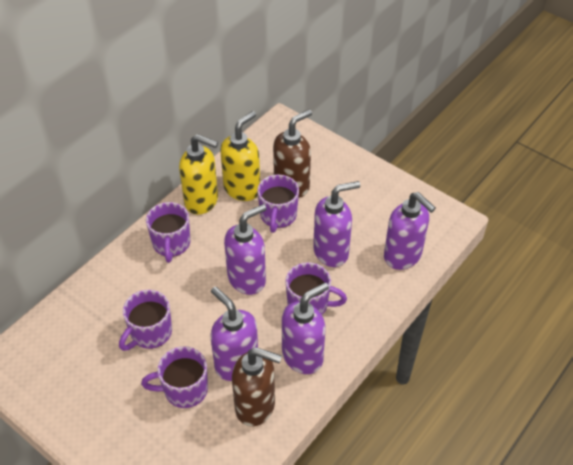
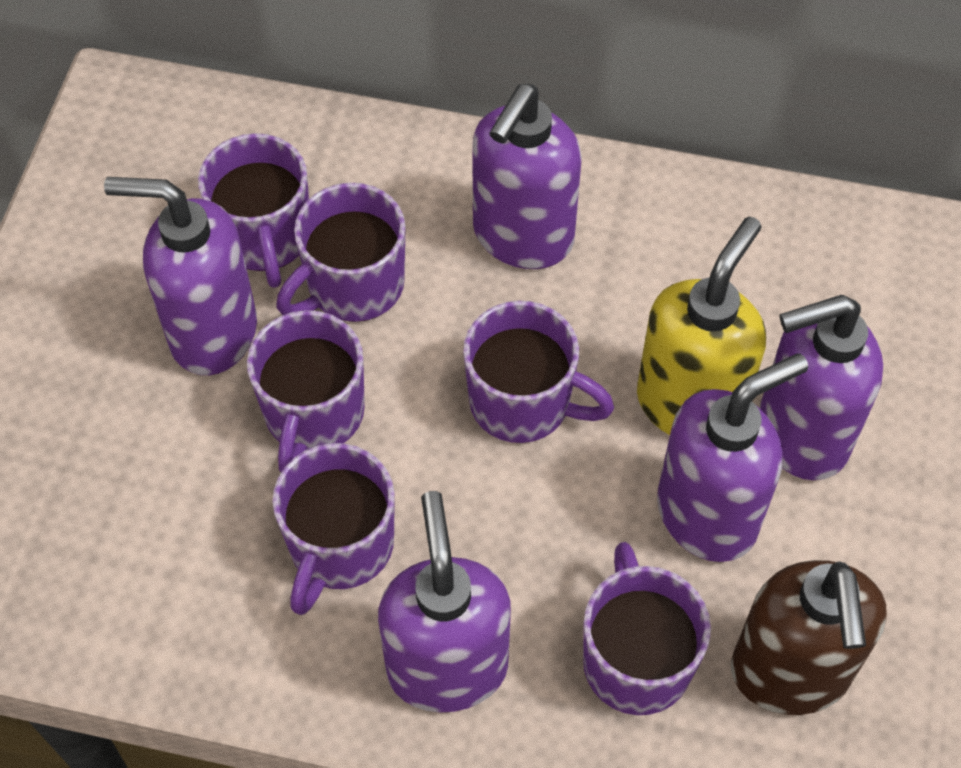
brown soap dispenser: [232,347,282,427] [273,109,312,198] = 2 -> [731,560,887,715] = 1
purple mug: [119,290,172,351] [141,346,208,408] [146,202,190,263] [257,175,299,233] [285,262,347,315] = 5 -> [198,133,309,288] [247,310,365,472] [272,443,395,615] [276,183,406,322] [463,301,614,443] [583,542,711,715] = 6
yellow soap dispenser: [179,134,218,215] [220,111,260,201] = 2 -> [637,217,766,435] = 1

